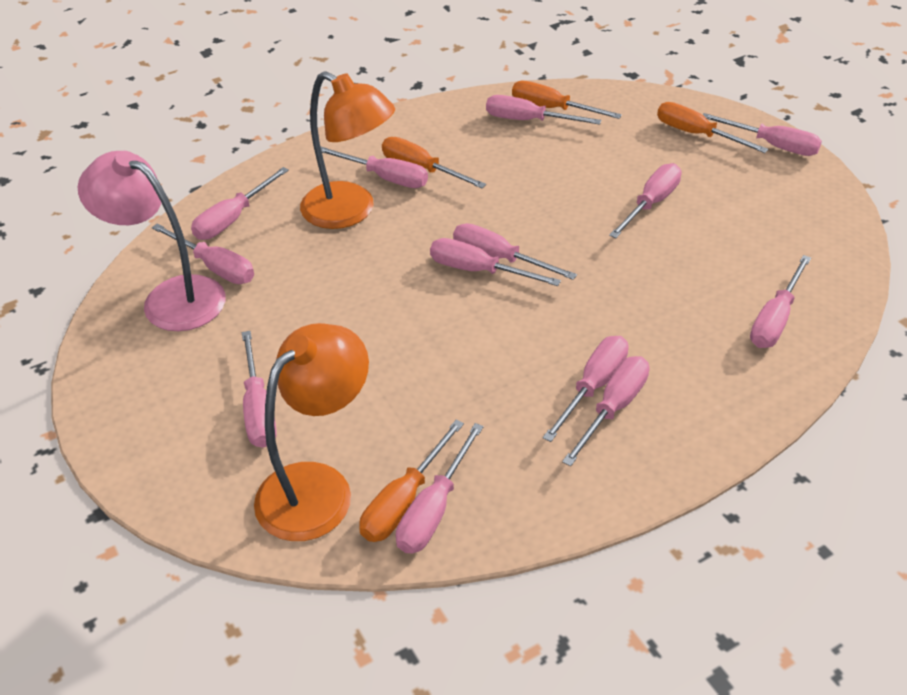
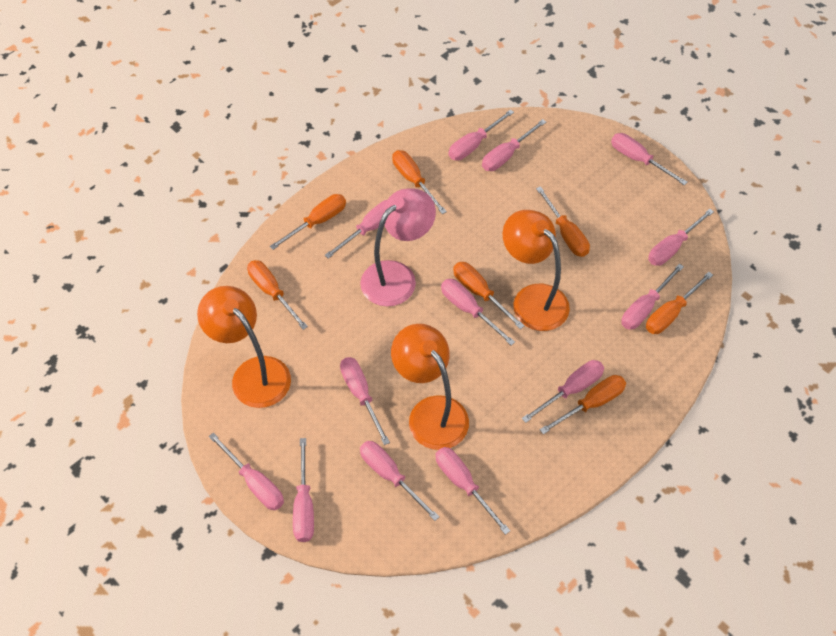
orange lamp: [254,323,369,541] [300,71,395,229] = 2 -> [197,286,291,408] [391,324,469,450] [502,210,570,331] = 3
orange screwdriver: [359,419,464,542] [382,137,486,188] [512,81,622,119] [657,102,768,153] = 4 -> [247,260,308,330] [269,194,346,250] [392,150,447,214] [453,262,524,329] [536,186,590,257] [540,375,626,434] [646,272,713,334] = 7

